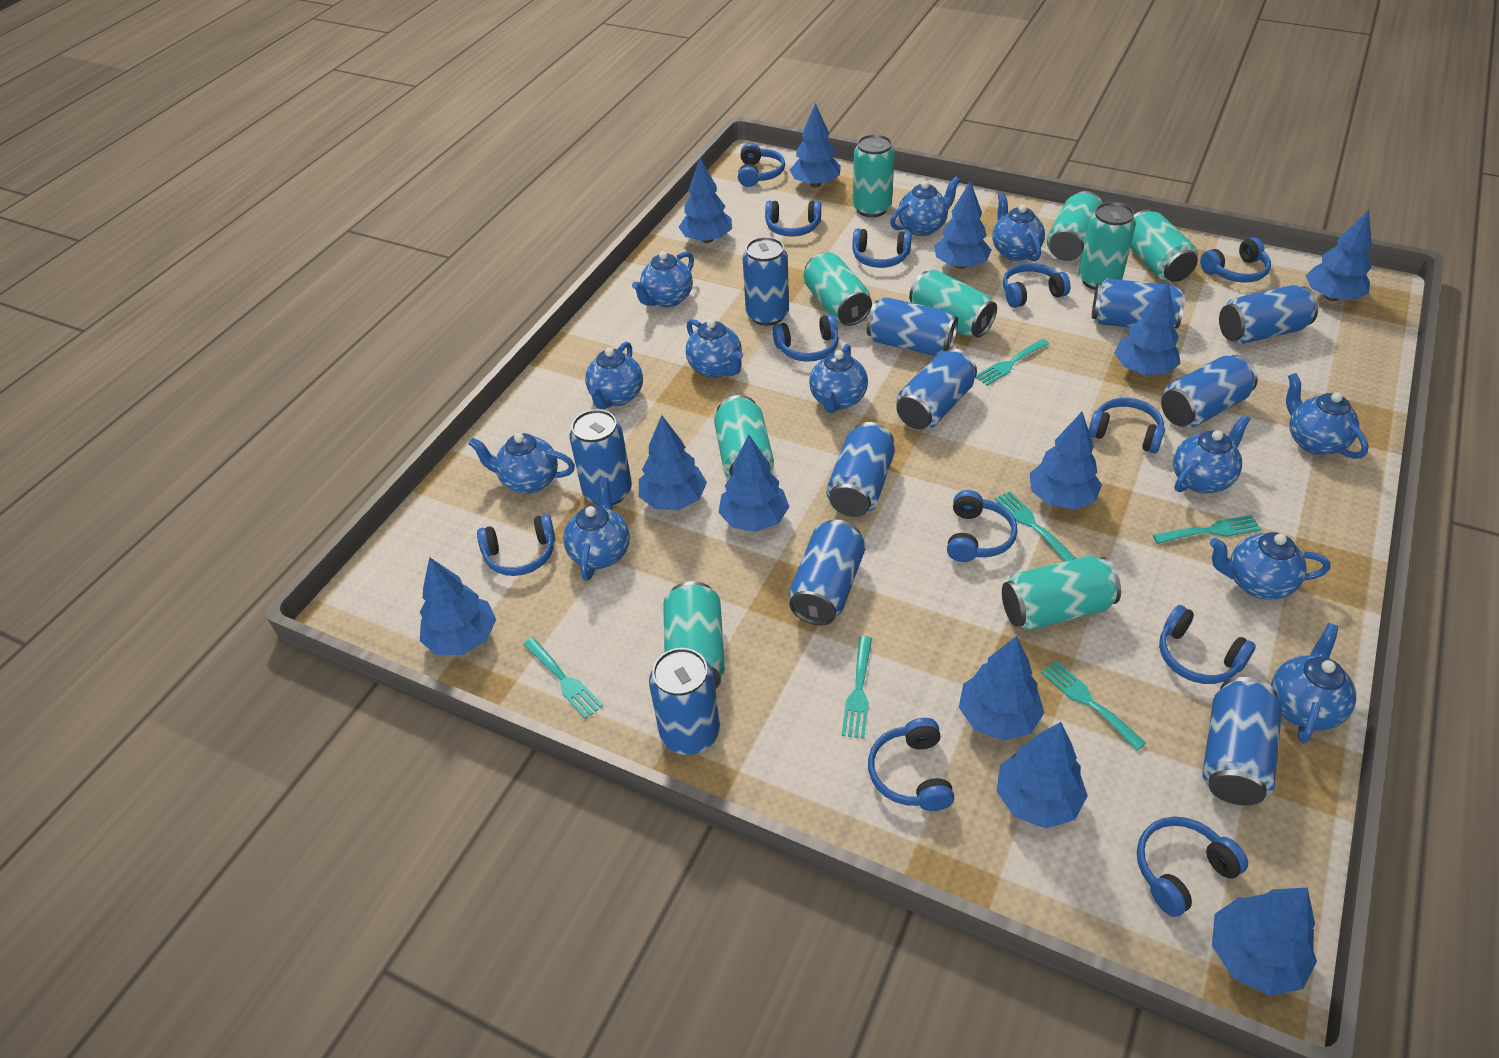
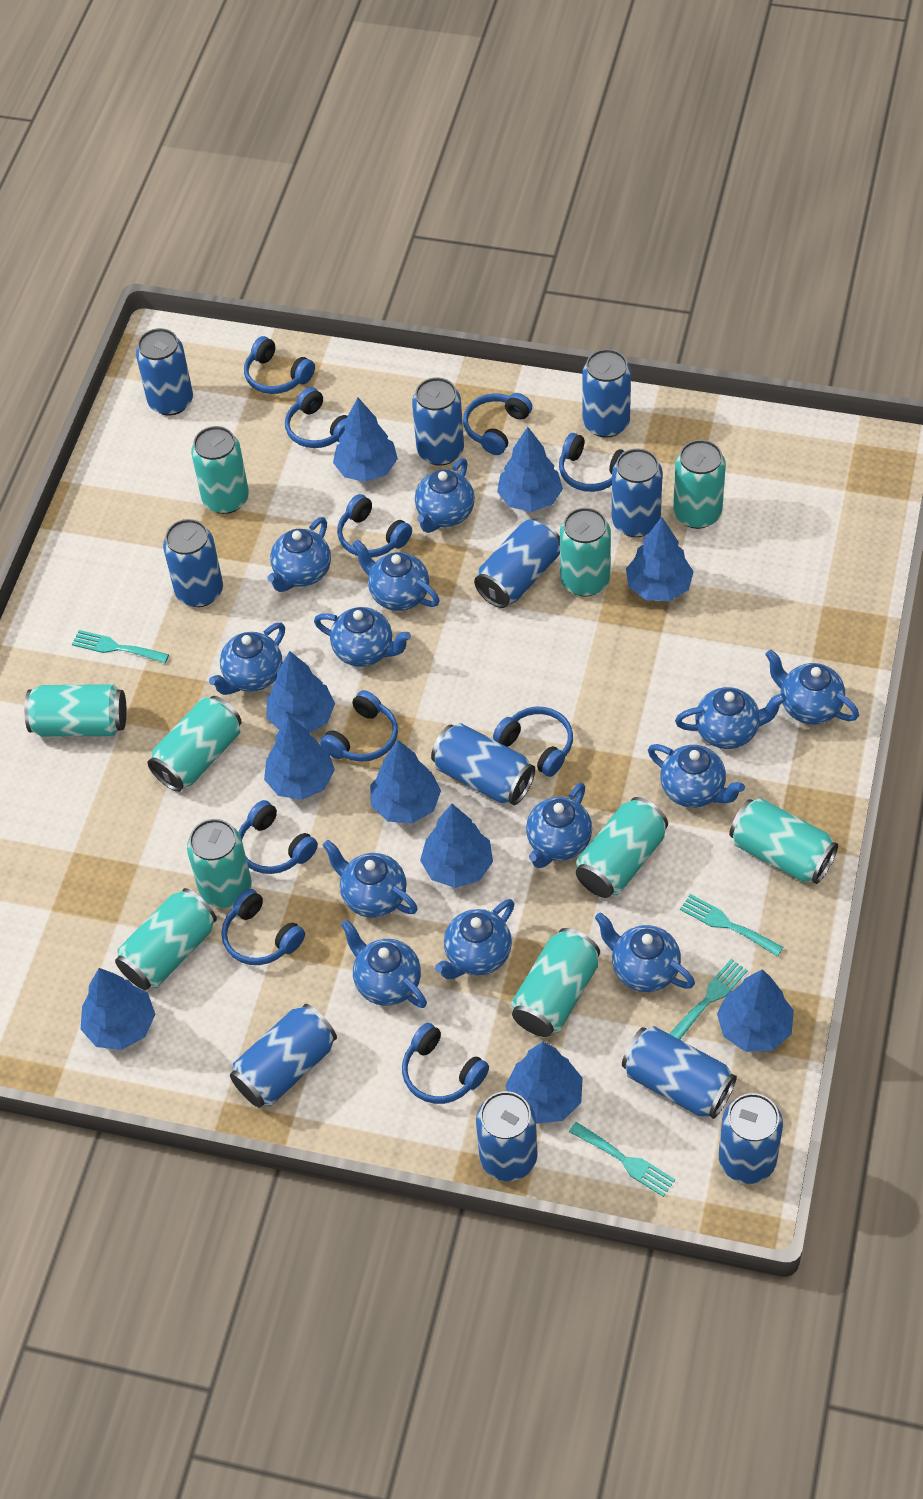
blue headphones: [477,514,555,576] [738,143,785,187] [765,201,821,237] [773,314,839,362] [852,229,912,268] [868,718,954,811] [947,490,1017,562] [1003,263,1071,308] [1089,398,1165,453] [1137,816,1248,917] [1159,605,1256,684] [1200,237,1271,282] = 12 -> [221,889,305,965] [239,800,318,874] [244,336,315,394] [285,387,348,448] [320,690,398,762] [337,494,412,558] [402,1023,489,1104] [463,393,532,455] [493,707,573,777] [559,433,625,492] = 10
blue teapot: [468,433,575,494] [563,477,630,580] [585,342,643,409] [632,251,694,308] [686,319,743,378] [809,344,868,413] [890,176,960,236] [992,192,1045,261] [1173,415,1250,493] [1210,532,1330,600] [1271,623,1356,743] [1286,373,1369,459] = 12 -> [209,623,285,695] [267,517,331,592] [314,607,411,667] [322,840,418,918] [341,920,427,1008] [352,540,440,611] [415,458,475,533] [435,899,514,979] [526,783,592,868] [595,912,695,992] [648,744,745,808] [675,687,786,749] [765,650,859,725] = 13
blue tree: [420,557,496,655] [639,415,707,510] [679,158,732,243] [718,435,789,532] [790,103,841,187] [934,181,991,269] [959,636,1044,741] [997,722,1088,828] [1029,412,1102,509] [1114,283,1181,375] [1212,888,1317,996] [1306,209,1372,301] = 12 -> [81,968,155,1050] [264,716,335,800] [267,651,335,733] [333,397,398,482] [370,740,441,824] [420,804,493,888] [497,427,563,512] [506,1042,583,1124] [626,517,694,601] [717,969,794,1052] = 10
turquoise can: [663,581,725,689] [714,395,774,479] [803,252,872,326] [853,134,895,217] [909,269,997,338] [1002,556,1121,630] [1047,191,1103,261] [1079,202,1136,290] [1130,210,1198,282] = 9 -> [24,684,127,737] [115,888,217,990] [148,696,242,792] [187,819,252,908] [191,426,249,514] [511,928,600,1037] [560,507,611,597] [576,797,668,898] [673,440,726,529] [729,798,838,884] = 10
turquoise fork: [523,637,603,719] [842,636,872,739] [975,339,1049,386] [995,491,1076,561] [1041,660,1146,751] [1153,515,1261,544] = 6 -> [72,630,169,663] [569,1122,675,1197] [669,959,748,1040] [680,894,783,956] = 4

